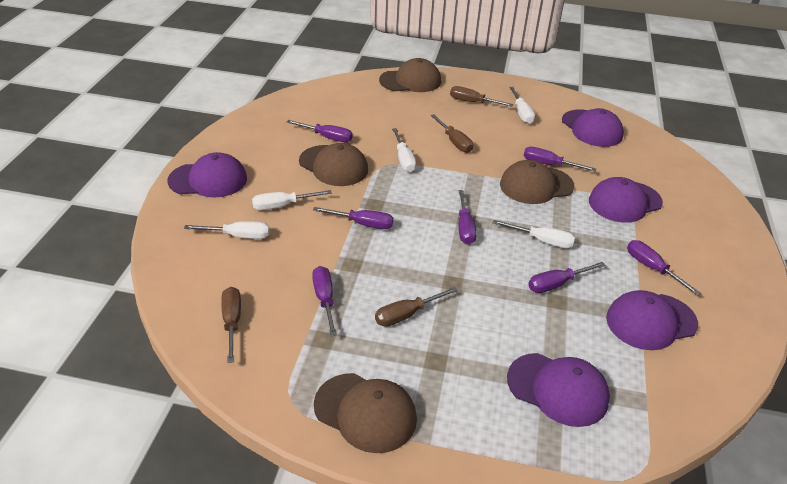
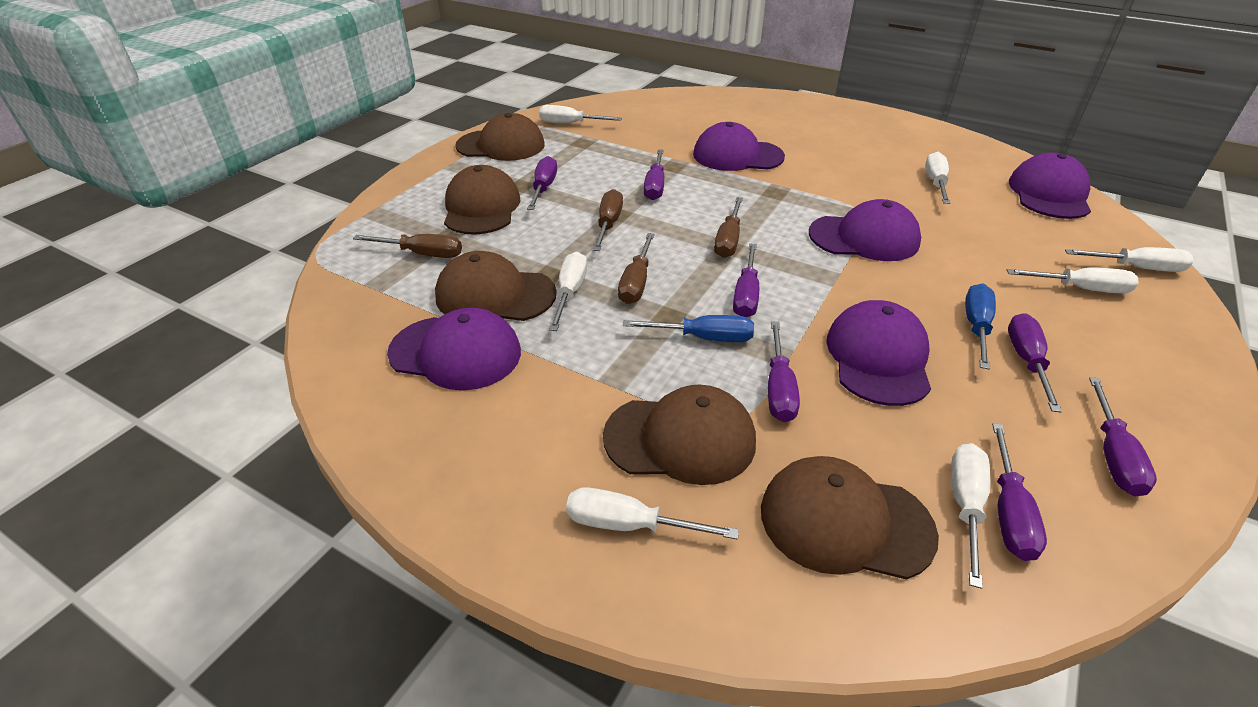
blue screwdriver: none = 0 -> [623,315,754,342] [965,283,996,369] = 2
brown cap: [299,143,368,186] [314,373,417,453] [379,58,441,92] [500,160,574,204] = 4 -> [435,251,557,321] [444,165,521,235] [455,113,545,161] [603,385,756,485] [761,456,939,580] = 5
white screwdriver: [184,221,270,239] [252,190,332,210] [392,128,416,172] [493,220,575,248] [509,87,535,124] = 5 -> [539,105,622,123] [549,252,587,331] [566,487,739,540] [925,152,950,204] [951,443,990,589] [1007,268,1138,293] [1065,247,1193,272] = 7

